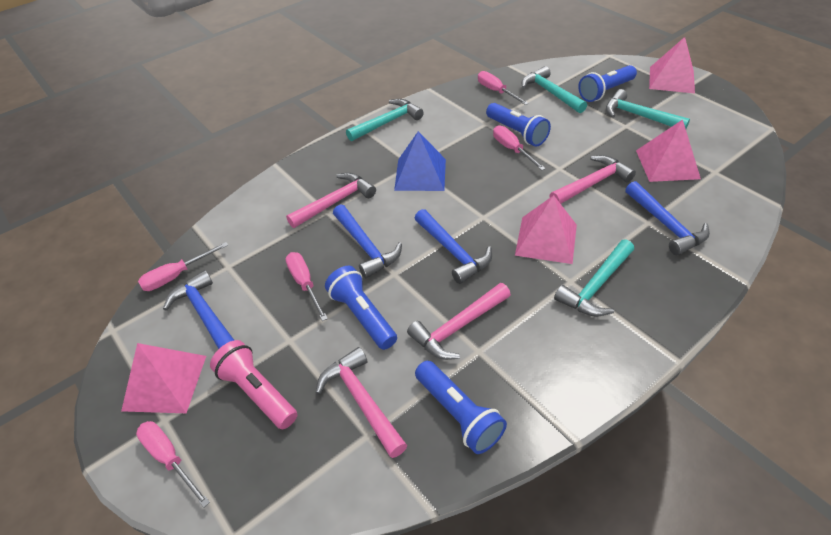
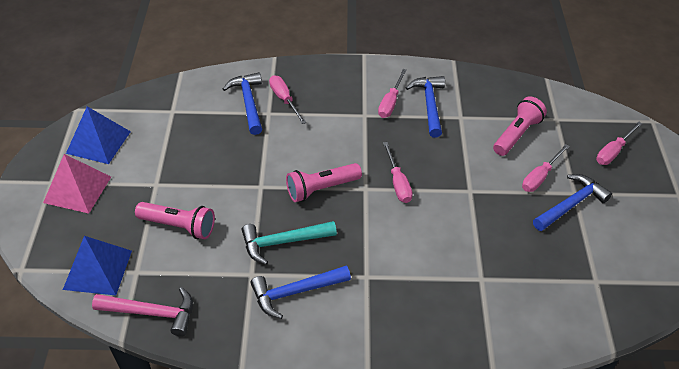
blue flashlight: [325,266,397,350] [415,361,507,454] [486,103,551,147] [578,65,637,102] = 4 -> none = 0
blue pyramid: [394,131,446,191] = 1 -> [63,236,132,295] [66,106,131,164] = 2
pink flashlight: [210,340,297,429] = 1 -> [135,202,215,239] [286,163,362,202] [493,97,547,156] = 3
pink hammer: [286,173,376,228] [316,347,407,458] [407,283,511,360] [549,155,636,204] = 4 -> [92,287,193,337] = 1
pink pyramid: [121,343,206,413] [515,195,577,264] [636,119,701,182] [649,37,695,93] = 4 -> [43,154,111,214] = 1
turquoise hammer: [346,99,424,141] [522,66,587,113] [554,239,634,317] [606,89,690,129] = 4 -> [242,221,337,265] = 1

